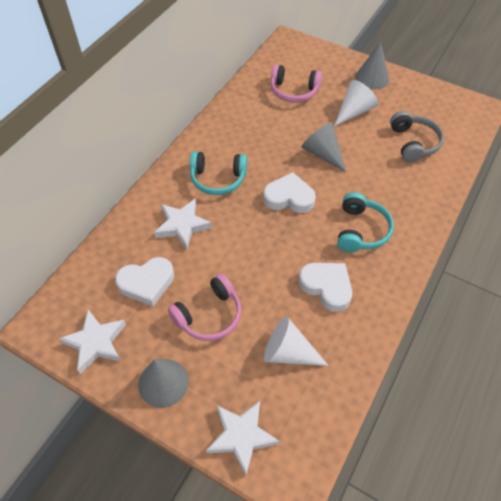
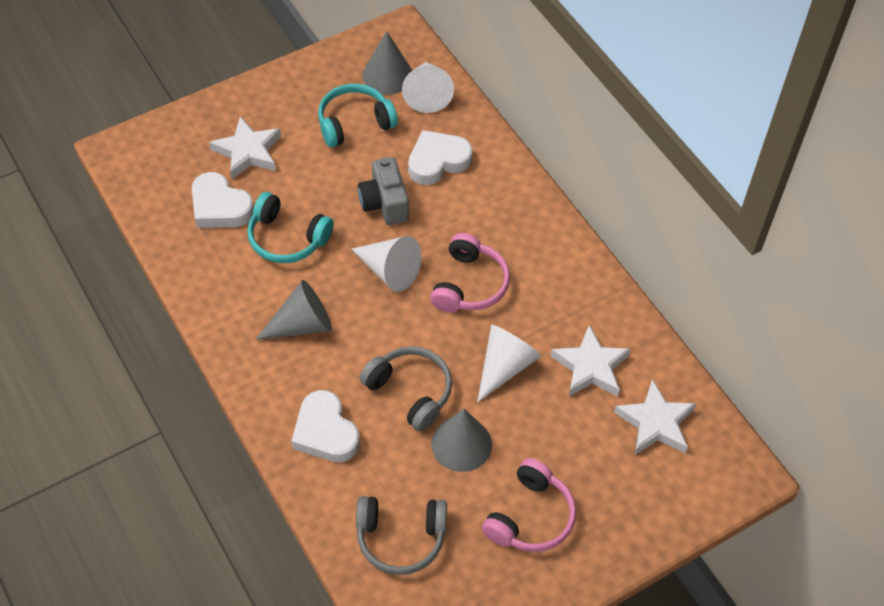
grey camera: none = 0 -> [358,157,409,225] = 1
grey headphones: [390,111,444,163] = 1 -> [356,496,447,575] [359,346,452,431] = 2
white cone: [264,316,329,366] [334,80,378,126] = 2 -> [352,236,421,292] [402,62,454,113] [477,325,541,402] = 3

